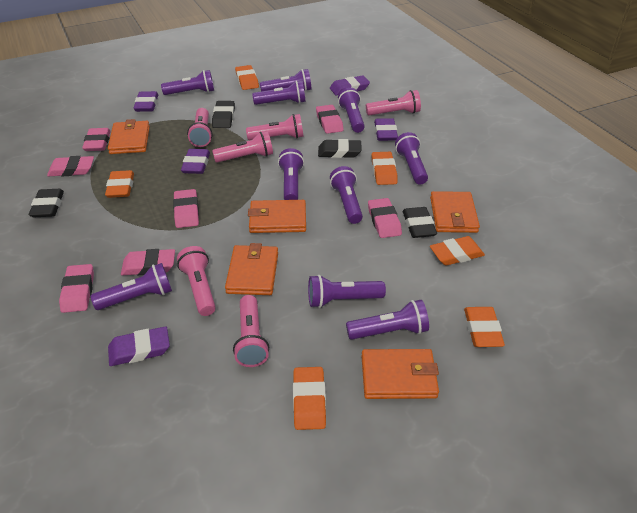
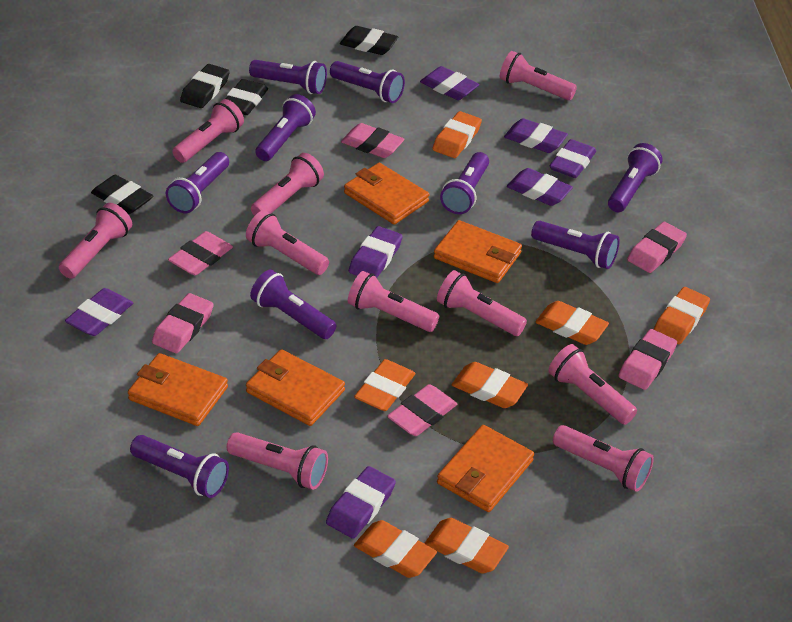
orange eraser: [105,170,134,198] [235,65,259,90] [293,367,326,430] [372,152,398,185] [430,236,485,266] [464,307,505,347] = 6 -> [354,359,415,411] [354,520,437,578] [424,518,509,573] [432,111,482,158] [452,362,528,408] [536,301,609,345] [654,287,710,344] = 7
pink eraser: [47,156,94,176] [59,264,94,313] [82,128,111,151] [121,249,175,275] [173,189,199,228] [316,105,344,134] [368,198,402,238] = 7 -> [152,293,214,353] [168,231,233,275] [341,123,404,158] [387,384,457,436] [618,329,677,390] [627,222,687,273] = 6
pink flashlight: [177,246,216,316] [187,108,212,147] [212,131,273,163] [233,295,269,367] [246,114,303,140] [366,90,421,116] = 6 -> [59,203,132,279] [172,99,244,163] [227,432,328,490] [246,210,329,275] [251,153,324,216] [348,271,439,332] [437,270,527,336] [500,51,577,100] [548,344,637,425] [553,425,654,492] = 10
purple eraser: [108,326,170,366] [134,91,158,112] [181,149,210,174] [330,75,370,95] [374,118,398,141] = 5 -> [65,288,133,336] [326,466,396,539] [349,226,403,278] [420,66,479,100] [504,118,568,153] [507,168,573,206] [550,139,596,178] = 7
purple flashlight: [91,263,172,310] [161,70,214,95] [252,80,306,105] [260,69,311,92] [278,148,304,200] [308,275,386,308] [330,166,363,224] [338,87,365,133] [346,300,429,340] [395,132,428,185] = 10 -> [130,435,229,498] [166,152,229,213] [249,60,327,94] [250,269,337,339] [255,94,316,161] [330,61,405,103] [440,152,489,214] [531,221,620,269] [608,143,662,212] = 9

